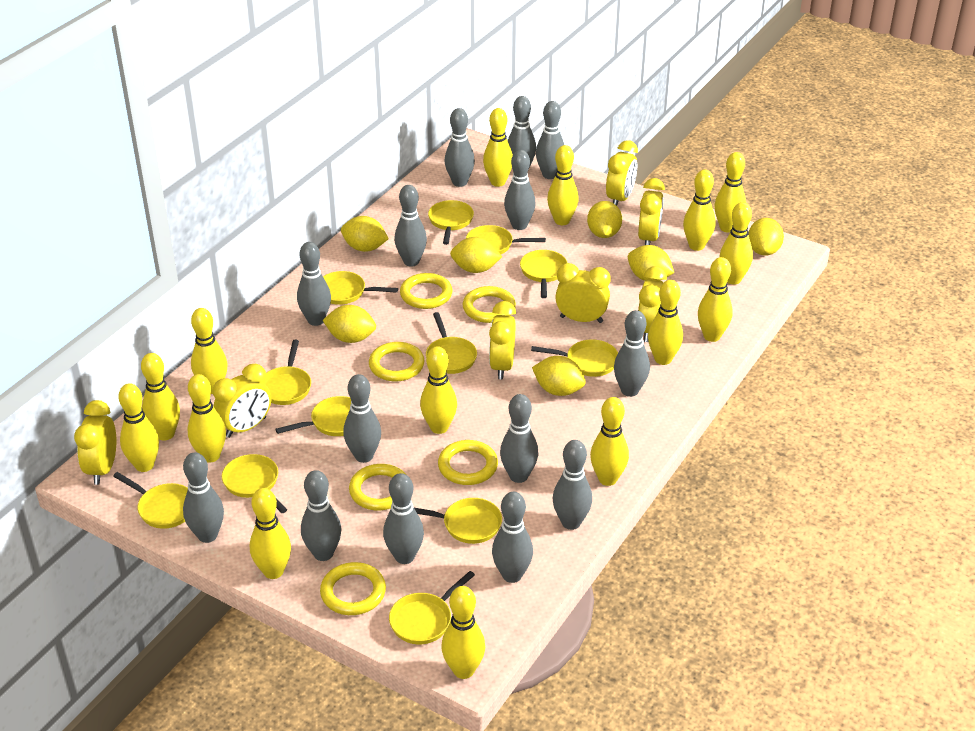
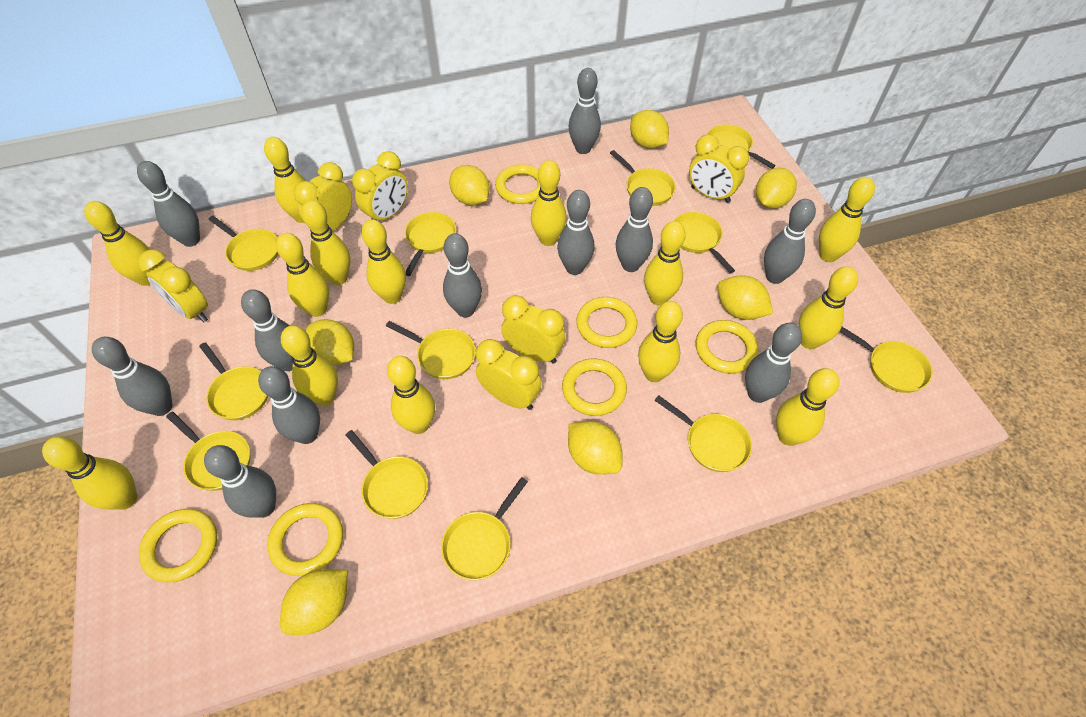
grey bowling pin: [183,452,224,543] [297,242,331,326] [301,470,342,561] [343,374,381,463] [383,473,424,564] [394,185,427,266] [445,108,475,187] [492,492,533,583] [500,394,539,483] [504,150,536,230] [508,96,536,170] [536,101,564,179] [553,440,592,530] [614,310,650,397] = 14 -> [92,337,173,416] [137,161,200,247] [204,445,276,518] [241,289,293,371] [258,366,320,444] [443,233,482,317] [557,190,594,275] [568,68,601,154] [616,187,653,272] [745,323,802,403] [764,199,816,284] = 11
yellow bowling pin: [118,383,159,472] [141,353,180,441] [187,374,226,463] [191,308,227,394] [250,488,291,579] [420,346,457,434] [441,586,485,679] [483,108,513,187] [547,145,579,225] [590,397,629,486] [648,280,683,365] [683,169,716,251] [698,257,733,342] [714,152,746,233] [720,202,753,285] = 15 -> [42,437,137,510] [84,201,152,286] [264,137,306,223] [276,233,329,317] [281,326,338,406] [301,200,350,285] [361,219,406,304] [387,356,435,434] [531,160,567,246] [638,301,683,382] [644,221,686,306] [776,368,839,446] [799,266,858,349] [819,177,875,262] = 14
yellow clock: [74,400,116,485] [213,364,271,438] [489,301,516,379] [555,263,611,323] [606,140,638,206] [638,178,665,245] [638,266,667,342] = 7 -> [138,250,208,323] [294,162,352,231] [352,151,408,220] [476,339,542,410] [501,295,565,364] [689,135,749,203] = 6

